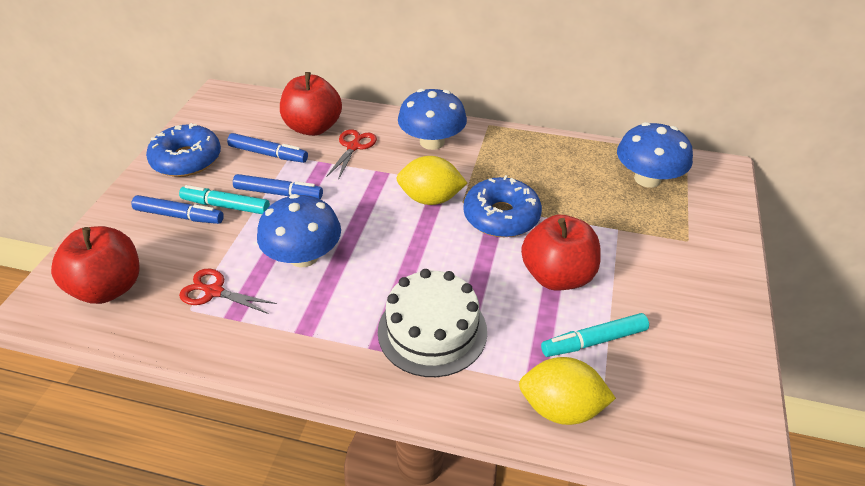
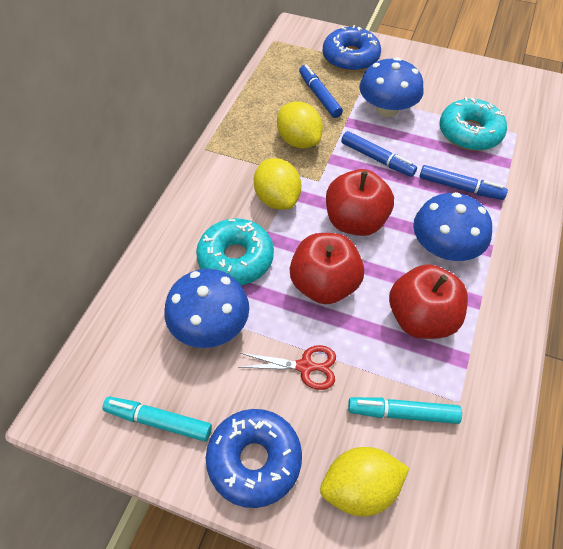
red scissors: [179,269,277,314] [326,129,377,180] = 2 -> [238,345,336,390] = 1
turquoise donut: none = 0 -> [196,218,274,285] [440,97,507,151] = 2
white cake: [378,269,487,377] = 1 -> none = 0
yellow lemon: [397,156,467,205] [519,357,616,425] = 2 -> [254,158,301,210] [277,101,323,148] [320,447,409,516] = 3

